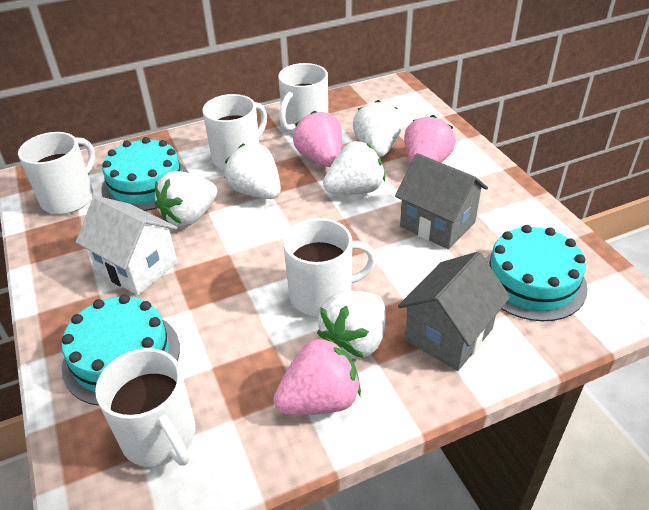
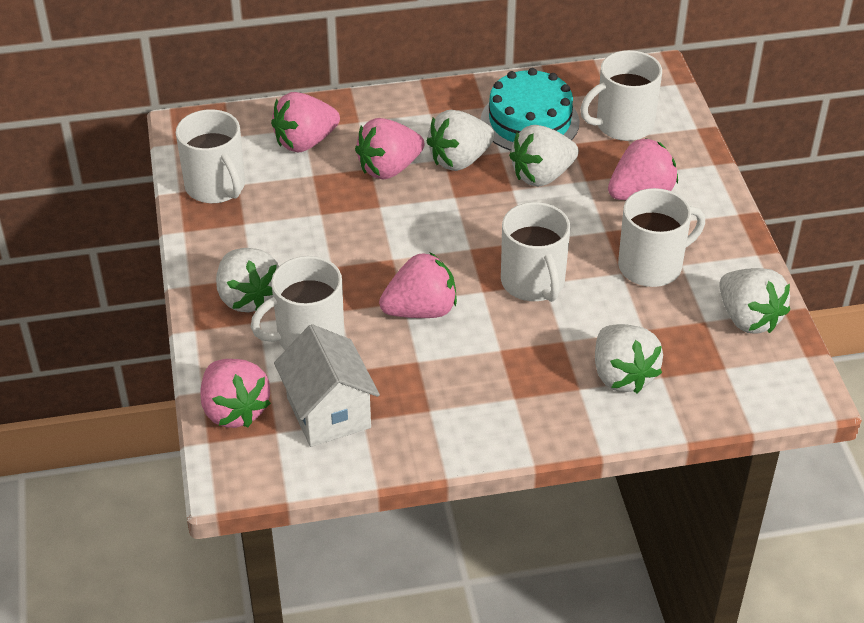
grey house: [395,153,488,249] [398,252,510,371] = 2 -> none = 0
pink strawberry: [274,337,361,415] [293,111,342,167] [404,115,456,164] = 3 -> [200,359,271,428] [271,92,340,153] [355,118,425,180] [379,253,457,318] [608,138,678,200] = 5
turquoise cake: [61,294,180,406] [101,137,189,211] [485,225,588,321] = 3 -> [481,68,580,151] = 1

